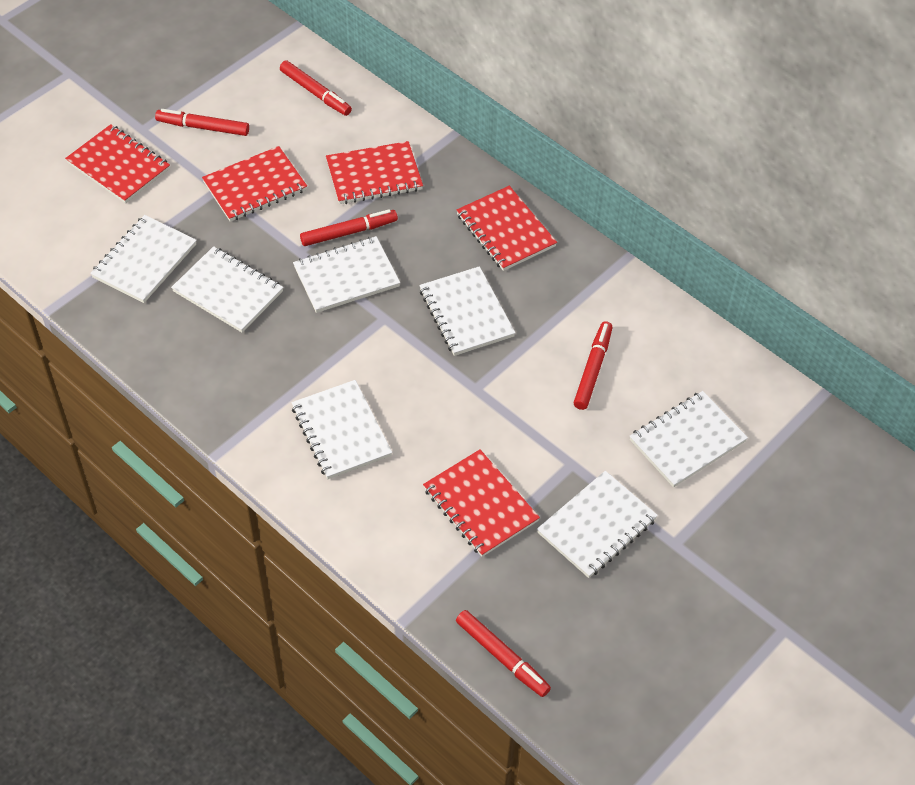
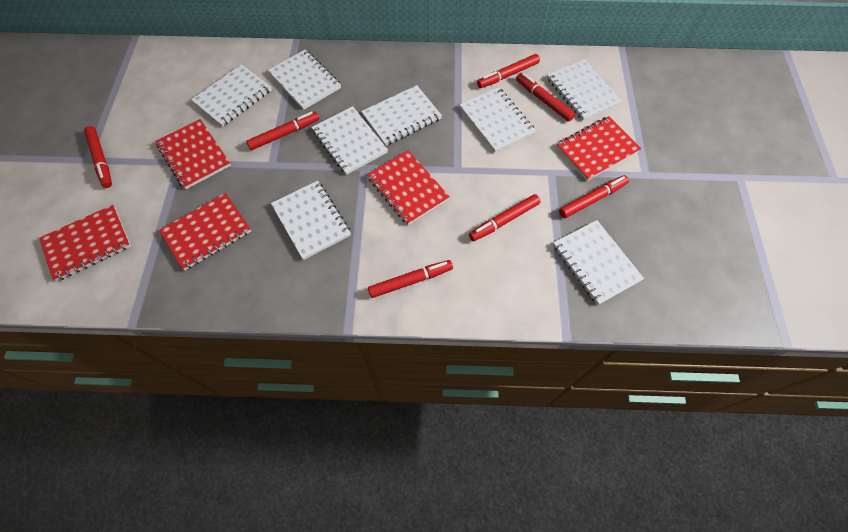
red marker: [155,109,249,136] [280,60,352,116] [300,209,398,246] [456,610,551,697] [574,321,613,410] = 5 -> [84,126,112,188] [246,112,319,150] [368,260,453,298] [469,194,541,241] [477,54,540,88] [516,73,575,122] [559,175,629,218] = 7
white notebook: [90,215,197,303] [171,246,283,332] [292,380,392,479] [293,236,400,313] [419,266,515,356] [537,471,658,578] [630,391,748,487] = 7 -> [191,64,272,127] [268,49,341,110] [271,181,351,260] [311,106,388,175] [361,85,442,146] [460,87,536,152] [547,59,622,120] [553,220,644,305] = 8

